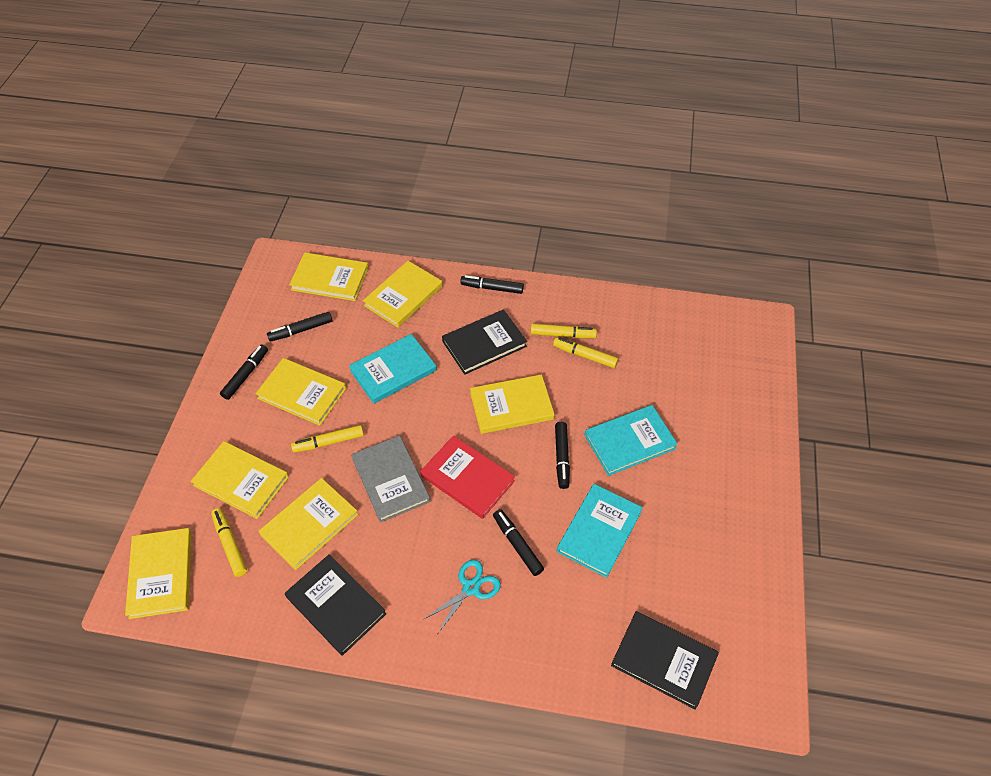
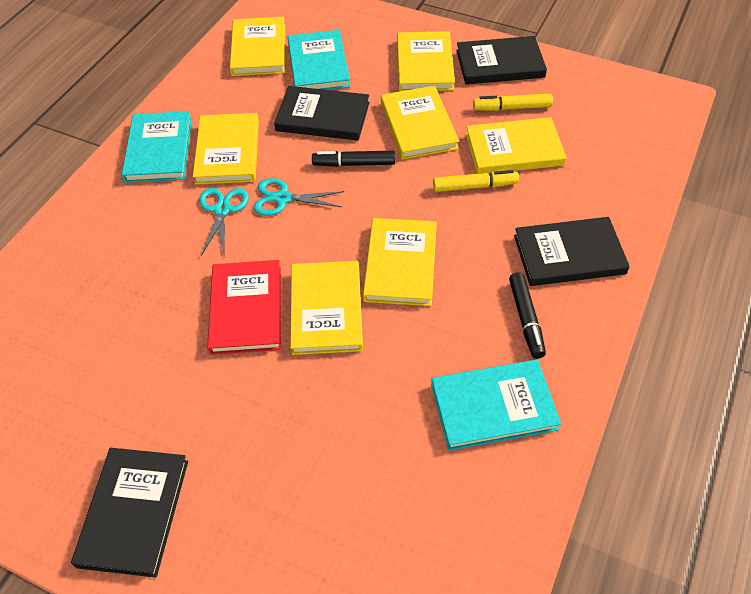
black book: [285,555,386,656] [442,310,527,375] [611,611,719,710] = 3 -> [71,448,188,578] [274,86,370,140] [456,36,547,84] [514,217,630,286] = 4
black marker: [220,344,268,400] [267,312,333,341] [460,275,524,294] [493,509,544,576] [555,422,570,489] = 5 -> [312,151,395,167] [509,272,546,359] = 2
grey book: [351,435,430,523] = 1 -> none = 0
turquoise scissors: [423,560,501,633] = 1 -> [199,188,249,256] [254,178,344,216] = 2
yellow marker: [211,508,247,577] [291,425,364,453] [531,324,597,338] [553,337,618,368] = 4 -> [433,170,519,192] [473,94,553,111] = 2

